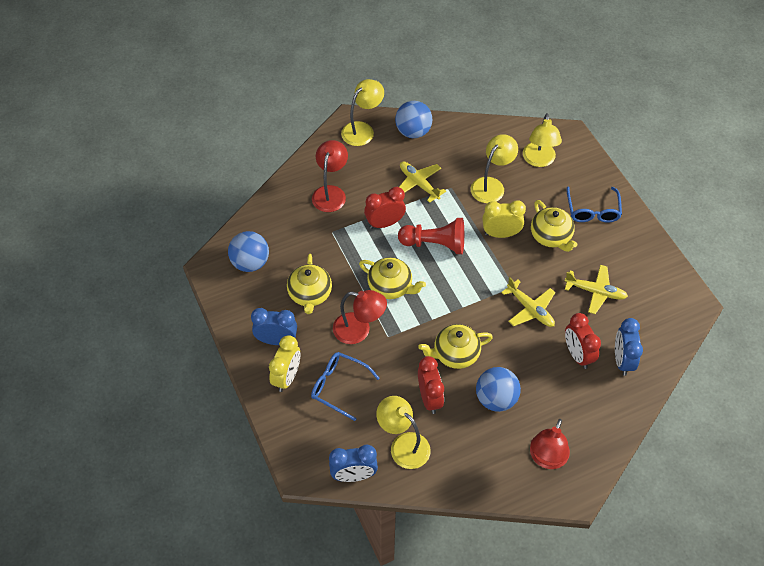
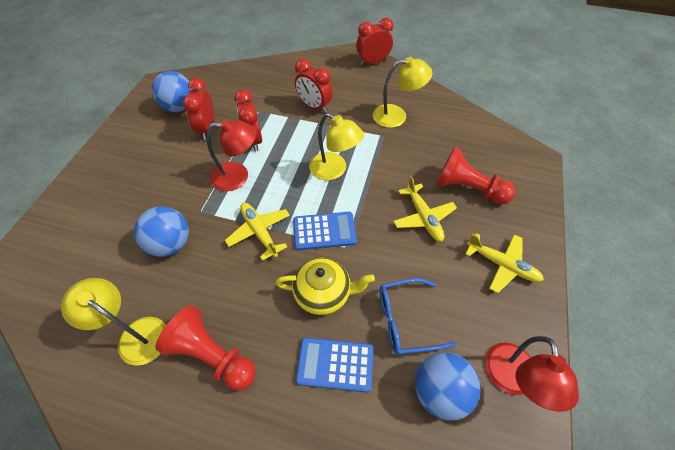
blue calculator: none = 0 -> [293,212,357,250] [296,337,374,393] = 2
blue clock: [251,308,297,345] [329,444,378,482] [615,318,643,376] = 3 -> none = 0
blue glasses: [311,352,380,421] [567,186,622,223] = 2 -> [380,278,456,355] = 1
red clock: [364,187,406,229] [418,356,444,414] [565,313,601,369] = 3 -> [183,78,214,140] [234,90,262,151] [295,59,333,113] [356,18,394,65] = 4
red lamp: [312,140,348,212] [333,290,387,344] [530,419,570,469] = 3 -> [207,119,257,191] [485,336,579,412] = 2
red pawn: [398,218,464,254] = 1 -> [155,305,256,391] [436,147,515,204] = 2
yellow clock: [269,335,300,392] [482,200,526,238] = 2 -> none = 0
yellow lamp: [341,79,384,146] [376,396,431,469] [471,134,518,203] [523,113,562,167] = 4 -> [61,278,166,366] [309,113,364,180] [373,57,433,128] = 3
yellow teapot: [287,254,332,314] [359,257,426,299] [418,324,493,369] [531,200,577,252] = 4 -> [276,258,375,315] = 1

